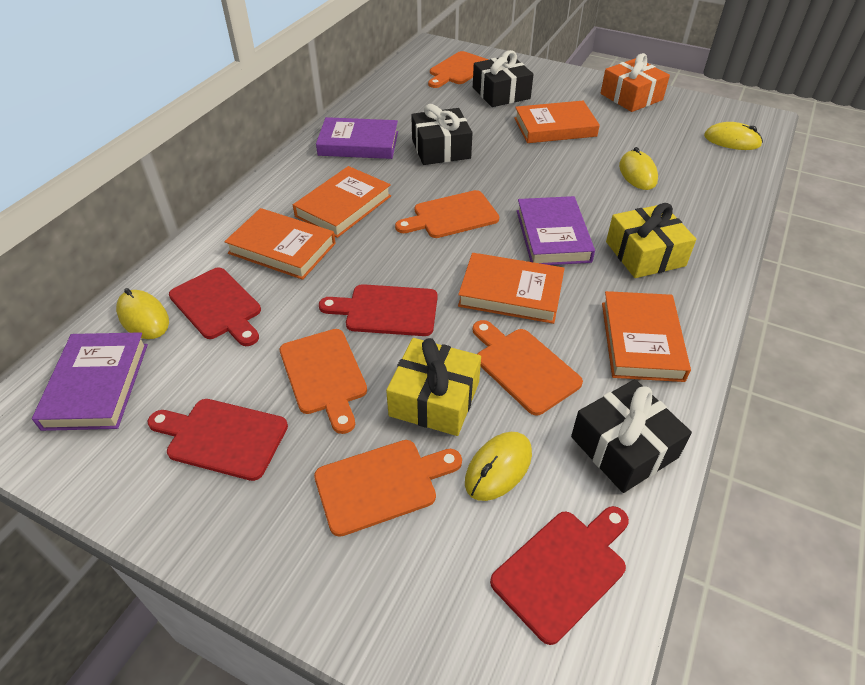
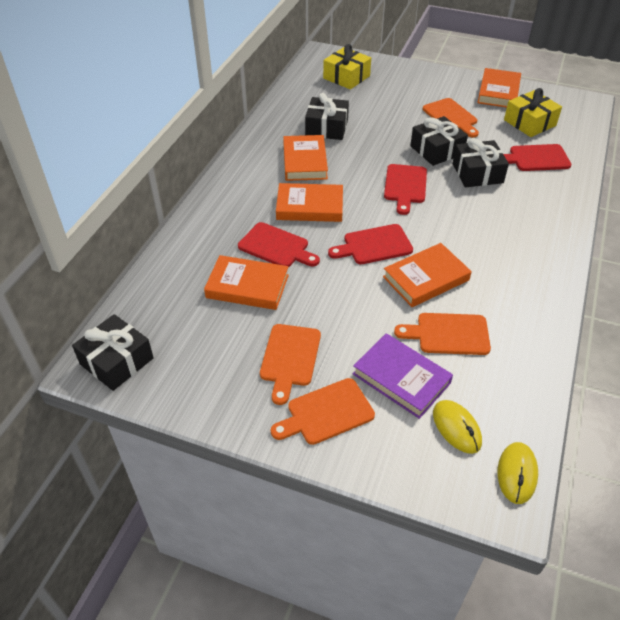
black gift: [411,104,472,165] [473,50,534,107] [571,379,692,493] = 3 -> [72,314,154,391] [305,93,349,140] [410,116,468,166] [453,138,509,187] = 4
orange cutting board: [280,329,367,434] [314,440,462,537] [395,190,499,238] [428,51,489,88] [473,320,583,415] = 5 -> [260,324,321,405] [271,378,375,445] [394,313,491,355] [423,98,479,137] = 4
orange gift: [601,53,670,112] = 1 -> none = 0
purple book: [32,332,148,431] [316,117,398,159] [517,196,595,265] = 3 -> [353,333,453,419] = 1
yellow mouse: [116,288,169,339] [465,432,532,501] [619,147,658,190] [704,122,763,150] = 4 -> [433,400,482,454] [498,442,538,504] = 2

